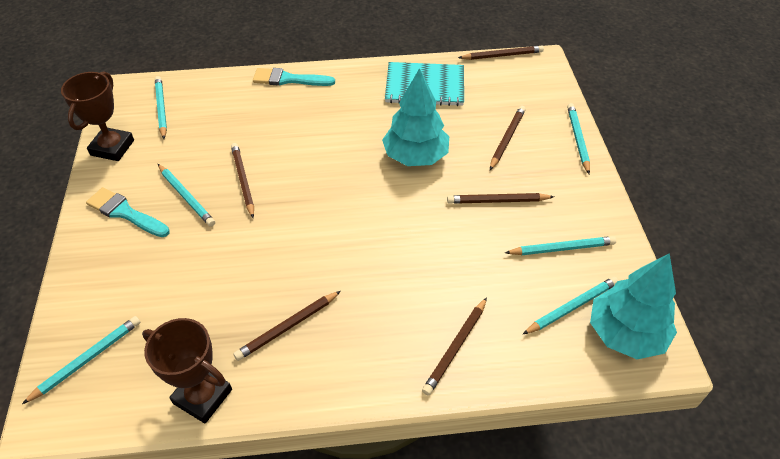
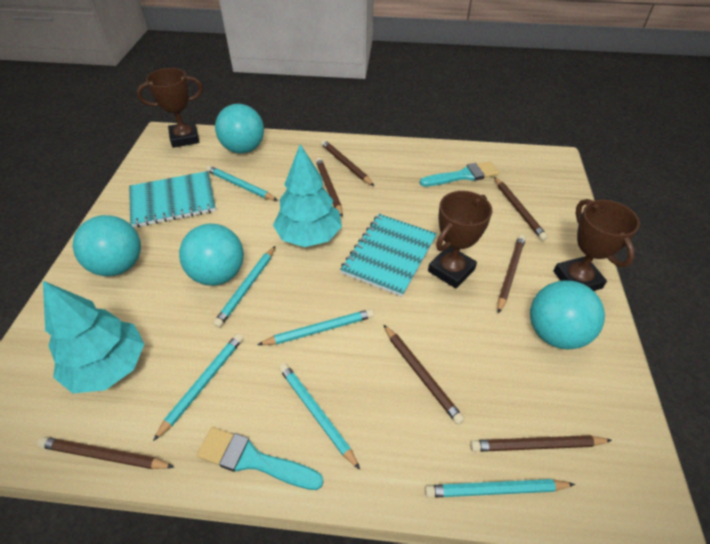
brown pencil: [231,143,254,218] [233,291,341,361] [422,297,487,395] [447,193,554,204] [458,46,544,60] [490,106,526,170] = 6 -> [37,437,174,469] [316,157,343,217] [321,140,374,186] [384,325,465,425] [470,435,612,452] [494,177,548,241] [498,235,526,314] = 7
brown trophy: [61,71,134,161] [142,318,232,423] = 2 -> [137,68,203,148] [428,191,492,289] [553,199,640,291] = 3
turquoise ball: none = 0 -> [73,215,141,276] [179,224,244,286] [215,104,264,153] [530,280,605,350] = 4
turquoise notebook: [385,62,464,106] = 1 -> [129,171,216,228] [340,214,437,297] = 2

